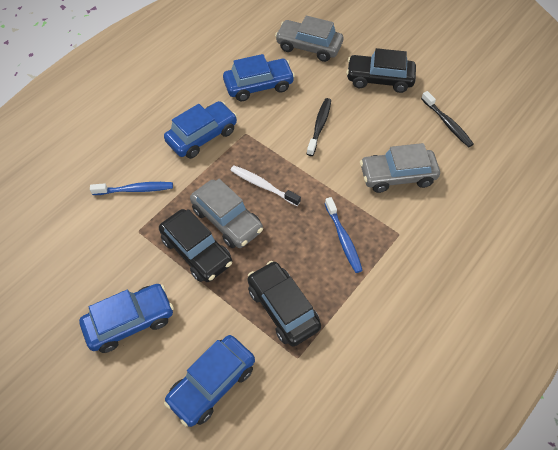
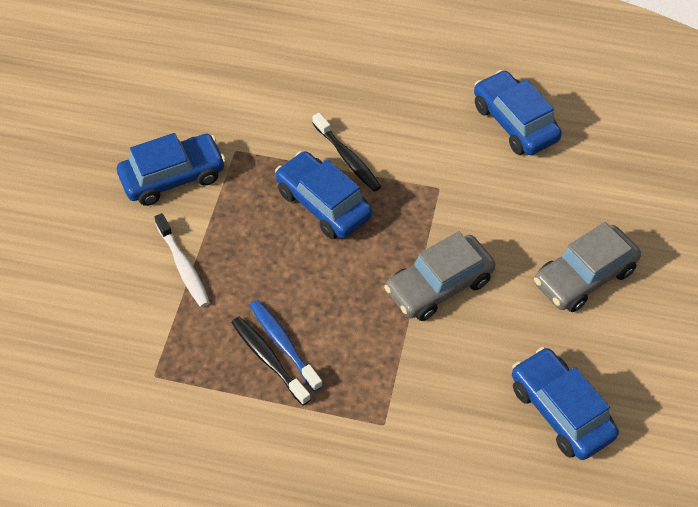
black car: [159,209,232,282] [247,261,321,347] [346,48,416,93] = 3 -> none = 0
blue toothbrush: [90,182,173,195] [325,197,363,273] = 2 -> [250,300,323,392] = 1
grey car: [190,179,263,248] [275,16,343,62] [360,143,440,193] = 3 -> [384,231,495,321] [534,222,641,312] = 2

